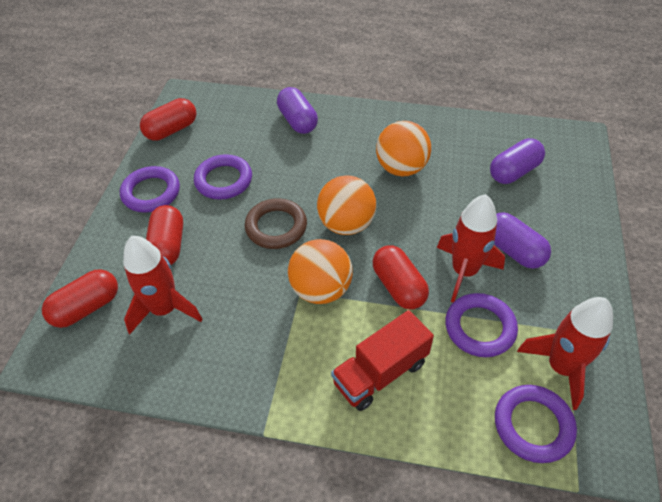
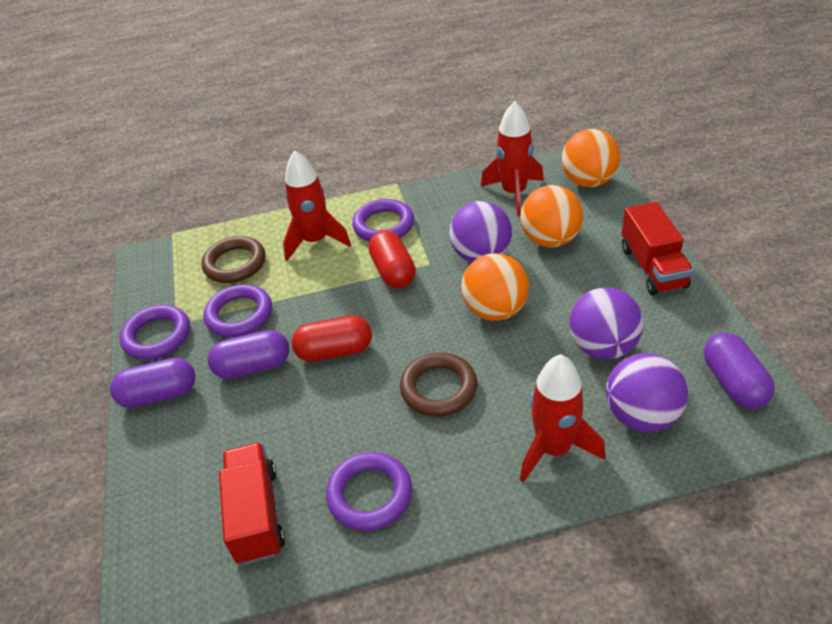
brown ring: [245,198,307,249] = 1 -> [202,236,265,283] [400,353,477,417] = 2
purple ball: none = 0 -> [449,201,512,263] [569,287,643,359] [606,353,688,432] = 3
red capsule: [42,269,118,328] [140,98,196,141] [146,205,183,265] [373,245,429,309] = 4 -> [292,316,372,362] [369,230,416,289] = 2
red truck: [331,310,434,411] = 1 -> [219,442,285,565] [622,202,694,295] = 2

